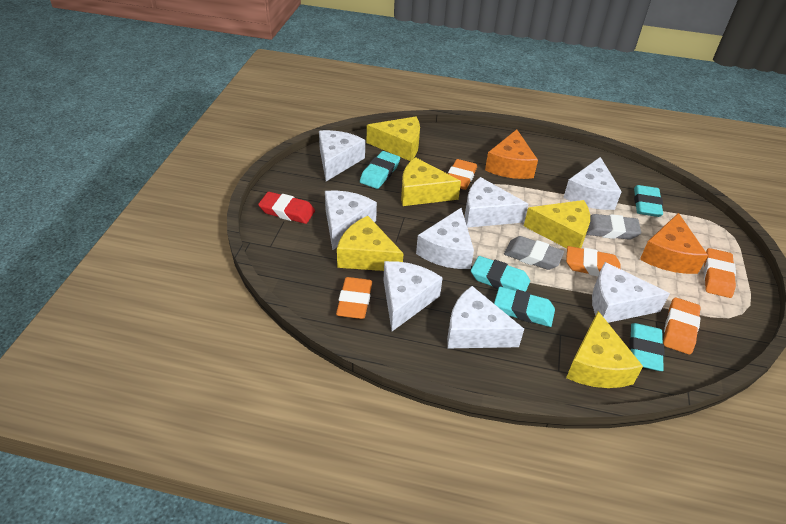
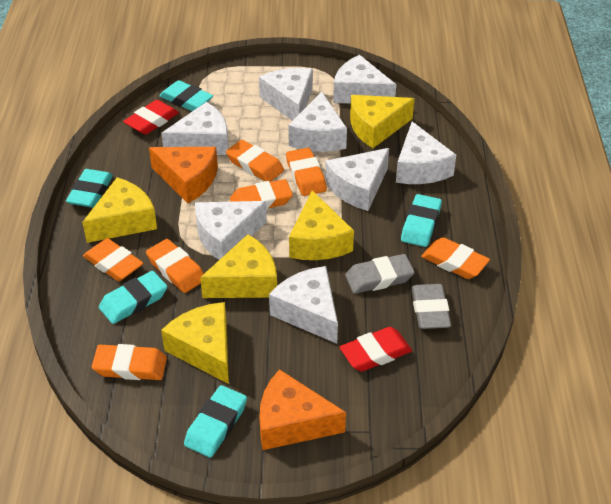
orange eraser: [336,277,372,319] [448,159,477,190] [566,246,620,276] [663,297,701,355] [704,248,736,298] = 5 -> [83,238,143,281] [92,344,167,380] [146,239,204,293] [226,140,284,182] [230,179,293,210] [286,148,327,196] [421,237,490,279] = 7
red eraser: [258,192,315,224] = 1 -> [123,100,179,135] [340,327,412,372] = 2

